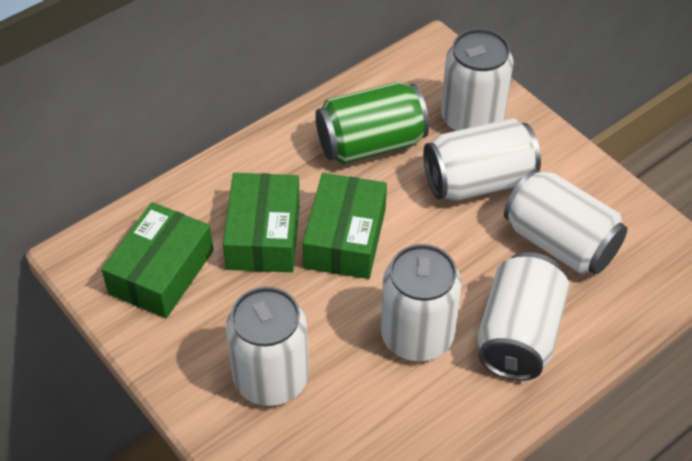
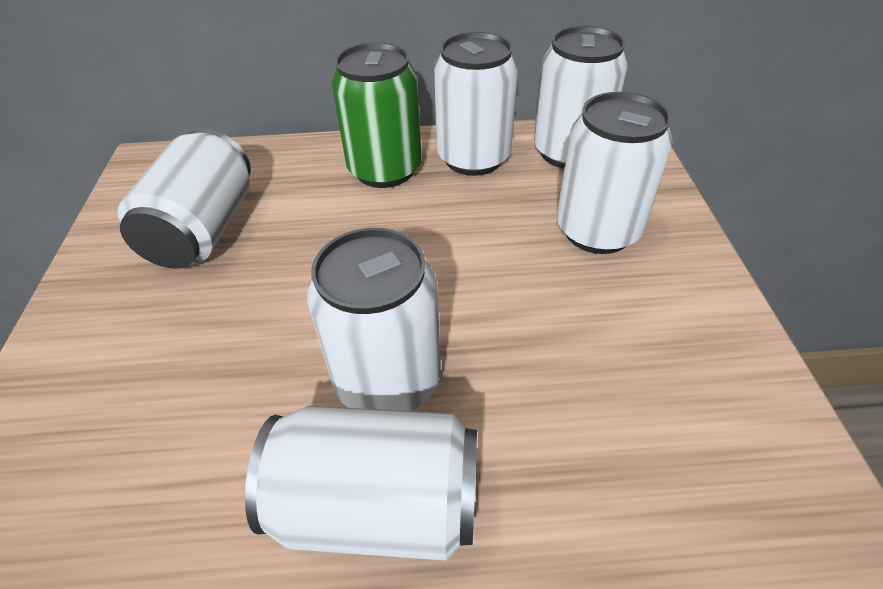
green box: [101,202,214,318] [223,173,300,272] [303,173,387,279] = 3 -> none = 0

